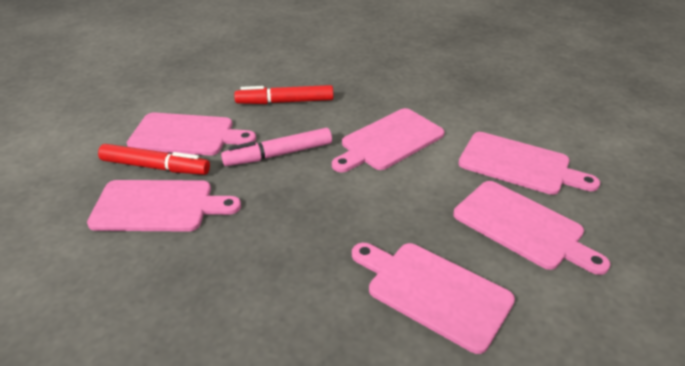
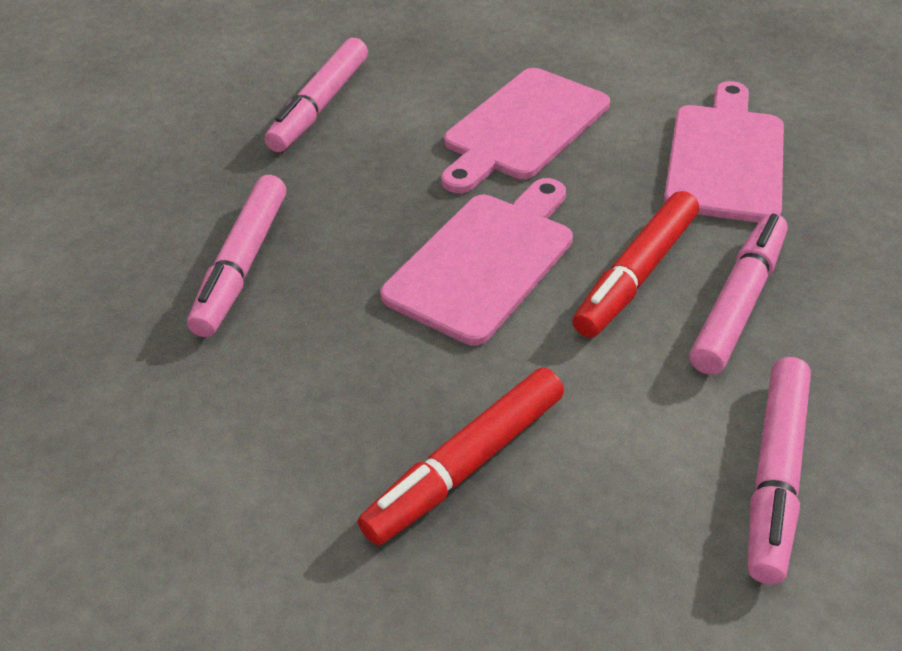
pink cutting board: [87,180,241,232] [127,113,256,156] [332,108,445,172] [352,243,515,354] [453,181,611,275] [458,132,600,195] = 6 -> [380,178,573,345] [441,68,610,193] [664,81,784,223] = 3
pink marker: [221,128,332,166] = 1 -> [187,175,286,337] [265,38,368,152] [689,213,788,375] [748,357,811,584] = 4

